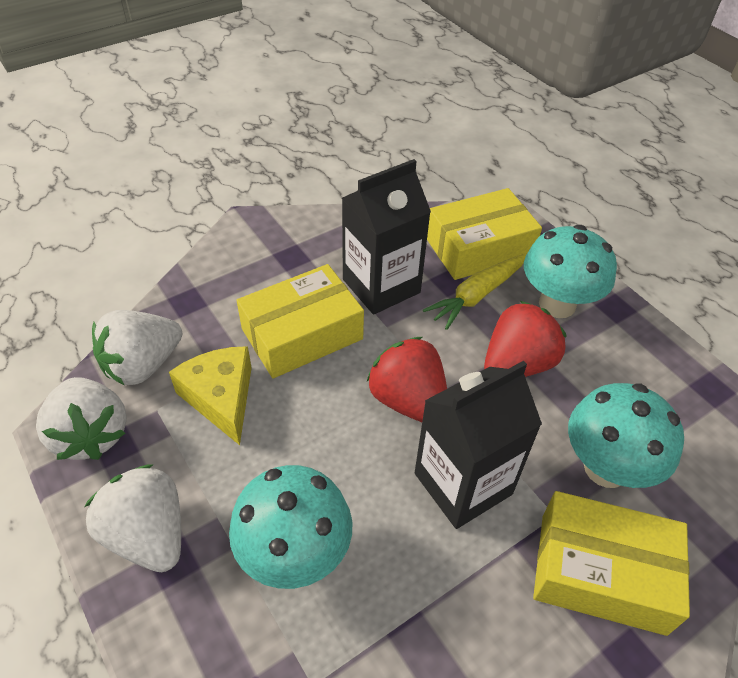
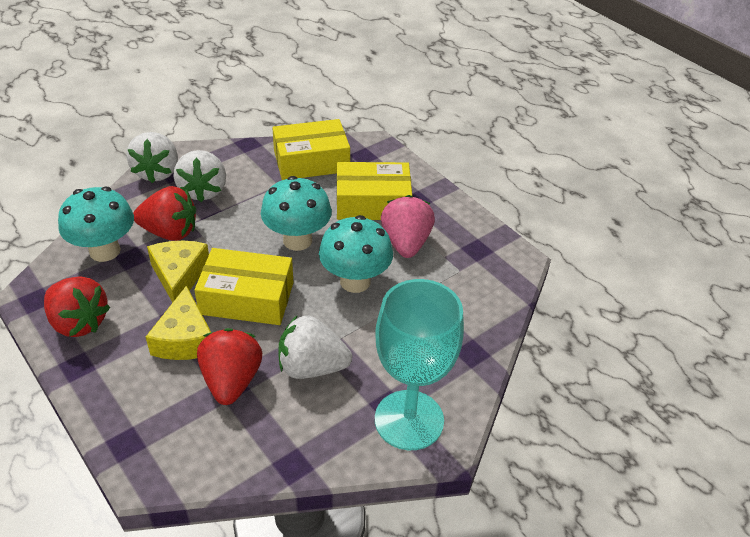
black carton: [342,159,431,315] [415,361,542,529] = 2 -> none = 0
pink strawberry: none = 0 -> [381,195,435,258] = 1
red strawberry: [367,337,447,422] [484,301,567,377] = 2 -> [44,276,110,337] [133,186,196,241] [197,328,262,405] = 3
turquoise goblet: none = 0 -> [375,279,464,450] = 1
yellow carrot: [423,254,527,330] = 1 -> none = 0
yellow cheese: [169,346,252,445] = 1 -> [146,286,211,360] [147,241,209,303] = 2

